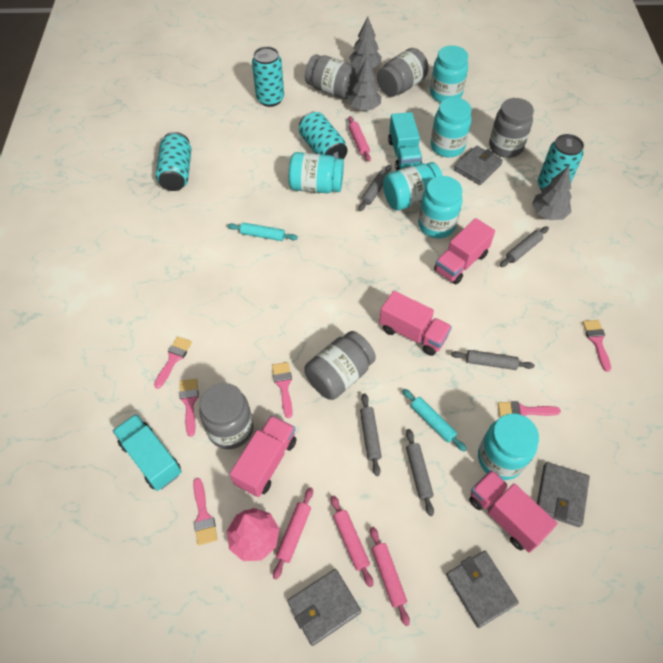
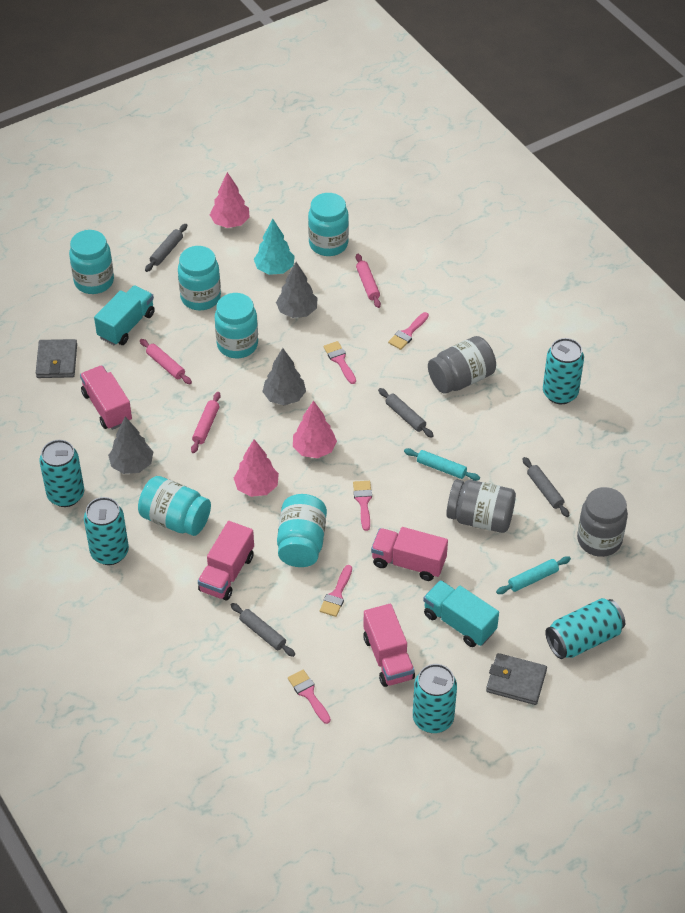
grey jar: [199,383,253,449] [304,331,376,400] [305,54,358,99] [377,48,429,97] [489,98,534,158] = 5 -> [428,336,496,394] [446,479,516,533] [577,487,628,557] = 3
grey rolling pin: [359,165,391,211] [360,393,382,476] [406,429,434,516] [451,350,534,370] [500,226,549,267] = 5 -> [145,224,187,272] [231,603,295,657] [378,388,434,438] [523,457,569,517] = 4
grey wallet: [287,569,361,646] [446,551,519,628] [454,146,503,185] [537,462,590,527] = 4 -> [36,339,77,378] [486,653,547,705] = 2
pink brush: [154,336,192,389] [179,379,199,437] [193,478,217,545] [272,362,293,418] [498,401,561,417] [583,320,611,372] = 6 -> [288,670,331,724] [320,565,352,617] [323,341,356,384] [353,481,372,531] [388,312,429,350] = 5
pink rolling pin: [273,487,313,580] [331,495,373,587] [348,116,371,162] [370,527,410,626] = 4 -> [140,339,192,384] [191,392,221,453] [356,254,381,308] = 3
pink tree: [227,508,279,561] = 1 -> [210,172,250,228] [234,439,279,497] [293,400,337,458] = 3
turquoise can: [156,132,191,191] [252,46,284,107] [299,112,347,159] [538,134,584,190] = 4 -> [39,440,84,507] [84,497,129,565] [413,664,457,733] [543,338,584,404] [545,598,625,659] = 5
turquoise tree: none = 0 -> [254,219,295,275] = 1

